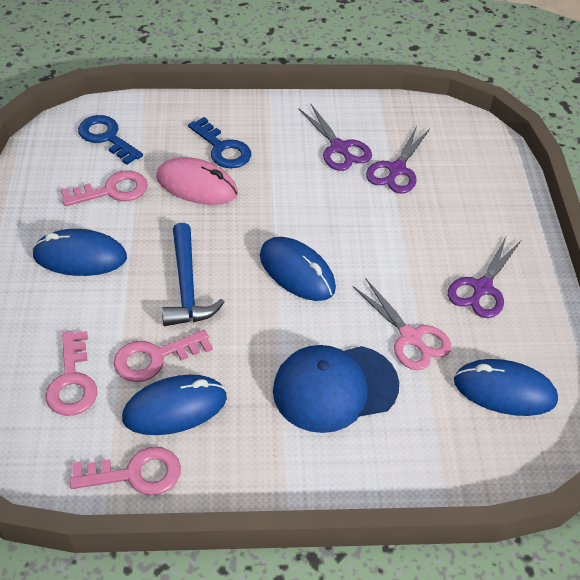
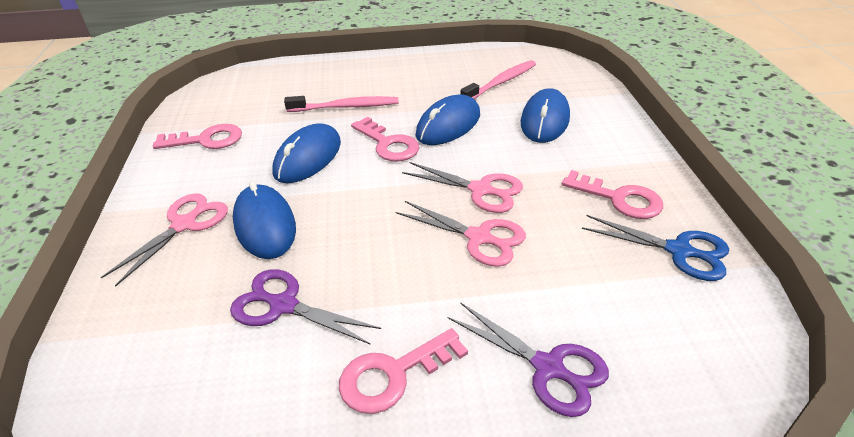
blue cap: [273,345,399,433] = 1 -> none = 0
blue hammer: [162,223,224,326] = 1 -> none = 0
blue key: [78,115,143,165] [188,117,251,168] = 2 -> none = 0
blue scissors: none = 0 -> [582,215,729,281] = 1
pink mouse: [156,157,238,205] = 1 -> none = 0
pink scissors: [353,279,451,370] = 1 -> [101,193,228,287] [396,201,526,267] [402,162,523,213] = 3
pink toothbrush: none = 0 -> [284,96,399,112] [460,60,536,99] = 2
purple scissors: [299,104,372,171] [366,126,430,194] [448,235,521,318] = 3 -> [230,269,381,345] [448,302,609,417] = 2

